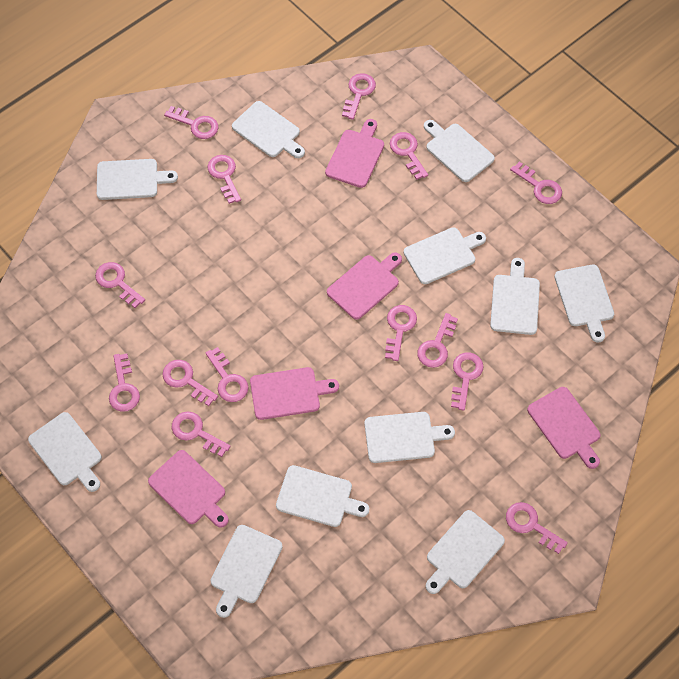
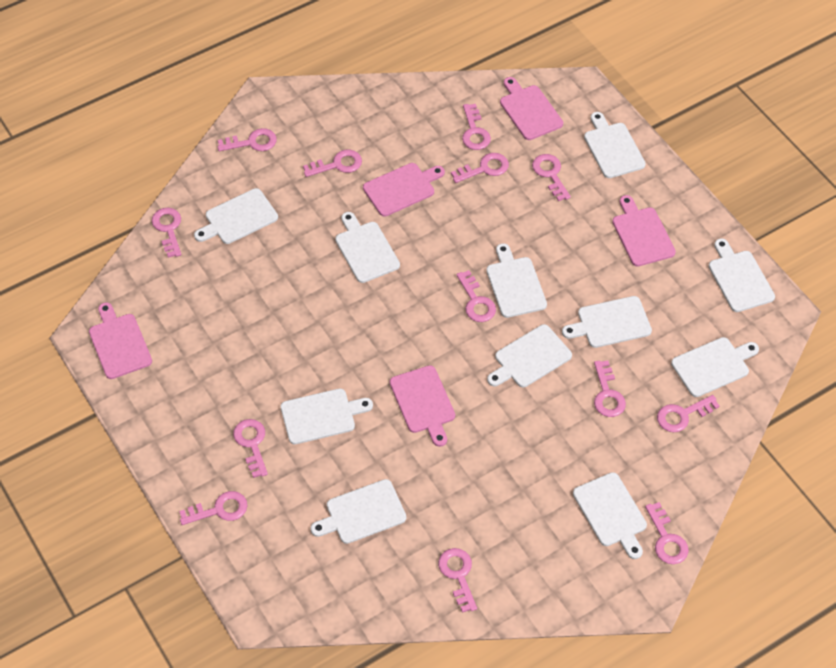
pink key: [95,262,145,308] [109,353,140,412] [162,360,218,406] [164,106,218,139] [172,411,231,457] [206,347,248,402] [208,155,241,204] [342,73,376,120] [385,305,417,361] [390,132,428,180] [418,313,458,368] [451,353,484,411] [506,502,568,554] [510,162,562,204] = 14 -> [152,208,181,258] [179,491,247,525] [218,128,277,151] [233,419,268,478] [303,150,362,177] [438,548,477,613] [451,153,509,183] [456,270,496,322] [462,104,491,150] [532,154,571,201] [594,360,626,417] [645,502,689,564] [657,395,720,432] = 13

